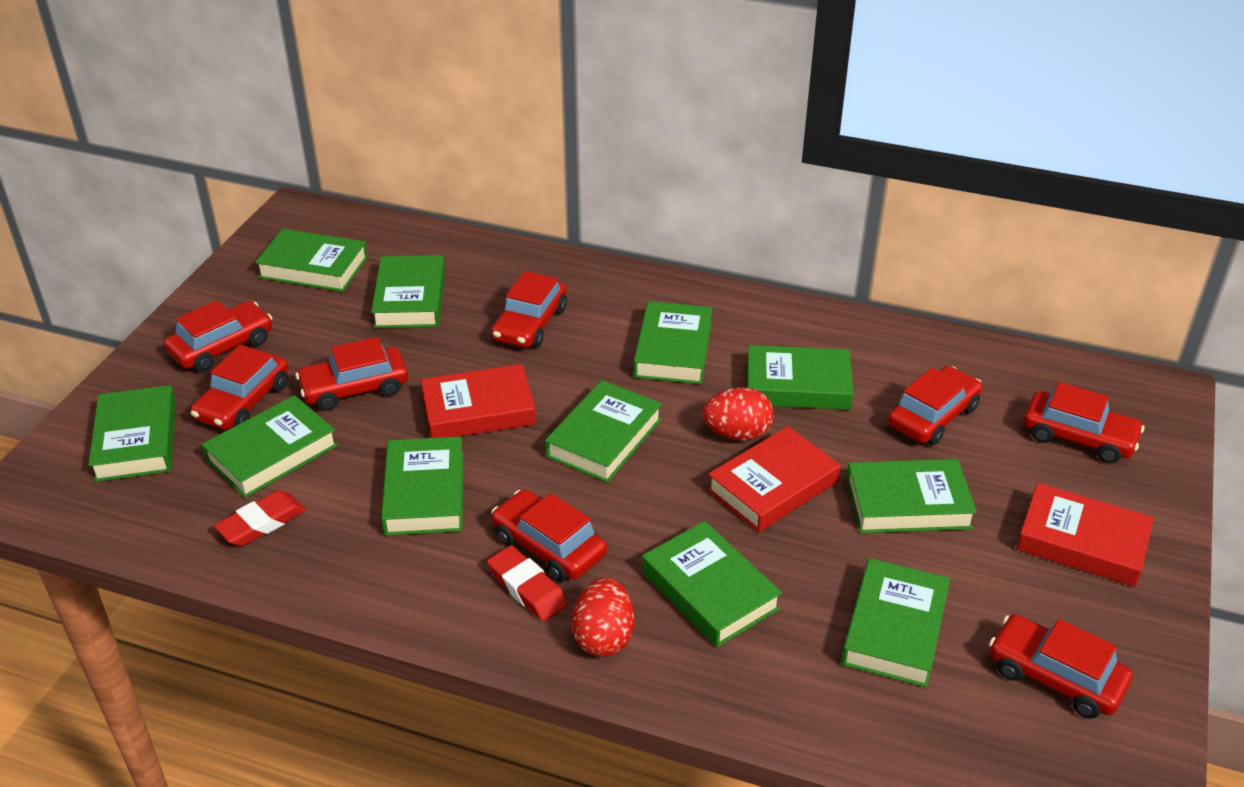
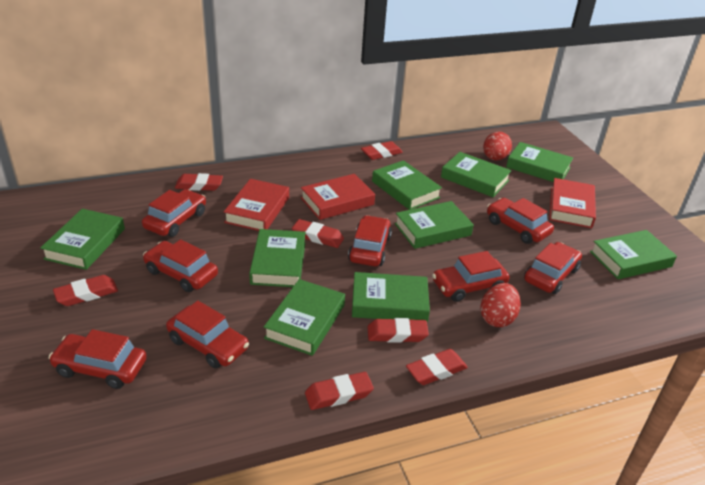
green book: [89,385,176,482] [202,395,338,498] [255,229,368,292] [371,255,445,328] [381,437,464,536] [545,380,662,483] [633,301,713,384] [642,521,782,647] [747,345,854,410] [841,558,950,687] [846,459,977,533] = 11 -> [40,209,125,270] [249,229,306,287] [264,279,345,356] [352,272,430,322] [372,160,442,210] [395,201,474,249] [441,152,512,197] [506,142,573,182] [590,230,677,279] = 9
red eraser: [214,490,306,546] [487,545,568,621] = 2 -> [53,275,118,306] [175,173,223,191] [292,219,344,248] [305,372,374,410] [361,141,403,160] [368,318,429,343] [406,349,468,385] = 7

